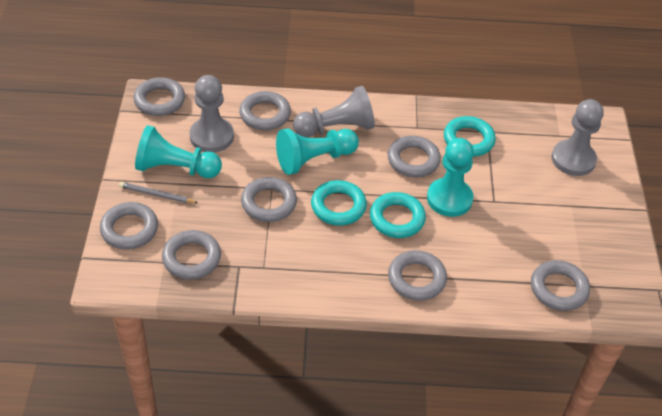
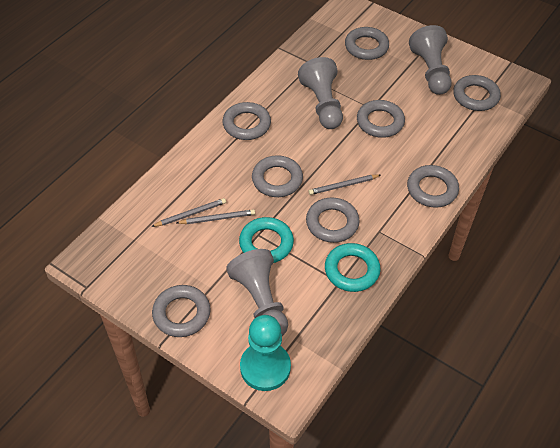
grey pencil: [119,182,198,203] = 1 -> [151,198,226,227] [177,209,255,224] [309,175,381,195] = 3
turquoise pawn: [135,125,222,178] [276,129,359,175] [427,138,474,217] = 3 -> [240,315,291,391] = 1
turquoise ring: [311,180,367,226] [370,192,426,238] [444,116,496,157] = 3 -> [239,217,294,263] [325,243,381,292] = 2

